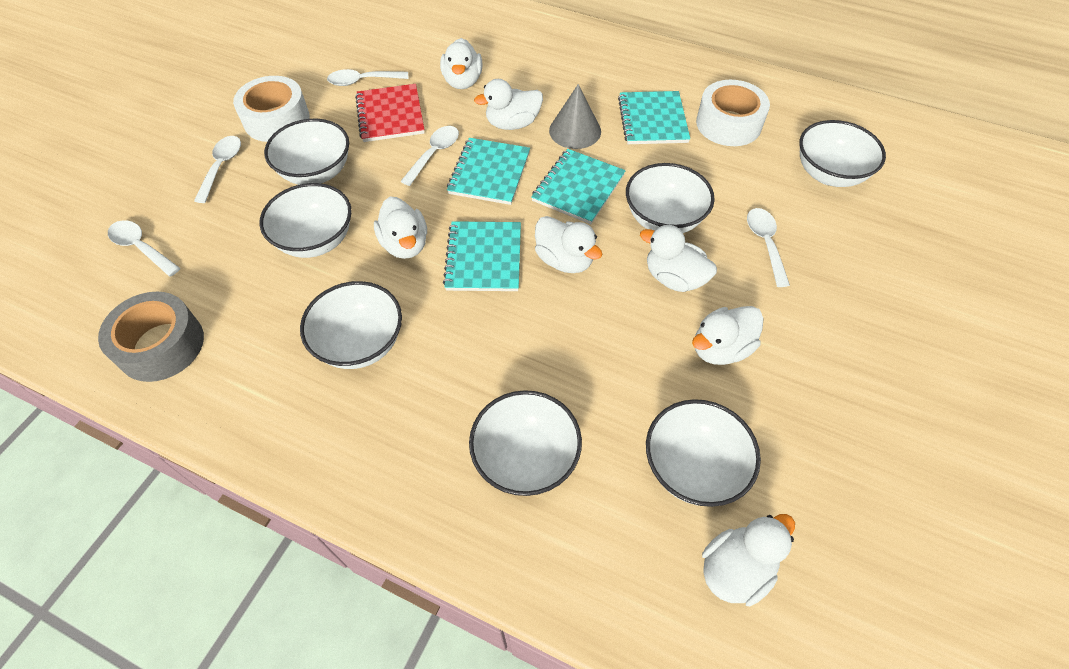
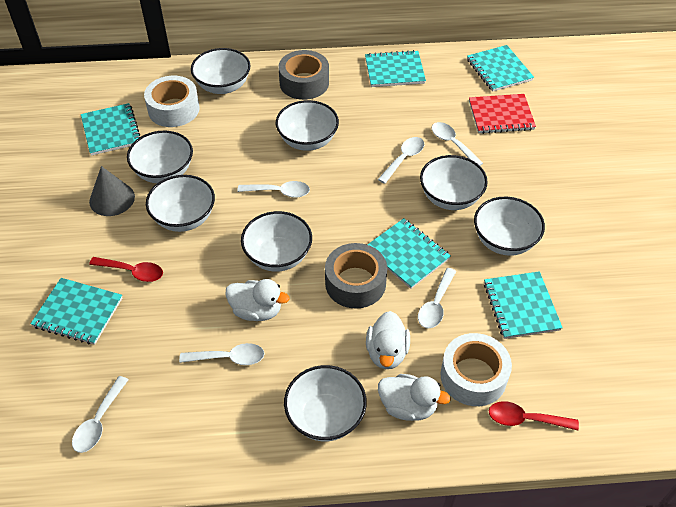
grey tape: [98,292,204,382] = 1 -> [278,50,329,100] [325,243,387,309] = 2
red spoon: none = 0 -> [89,257,163,282] [489,401,579,431] = 2
turquoise notebook: [443,221,521,291] [447,138,530,205] [531,149,626,224] [618,91,690,144] = 4 -> [31,278,122,345] [81,103,140,156] [365,50,426,87] [367,218,451,289] [467,45,534,92] [484,271,563,339] = 6
white bowl: [260,183,352,258] [264,119,349,185] [300,281,402,369] [469,390,582,496] [626,163,715,233] [646,399,761,507] [799,120,886,187] = 7 -> [127,131,193,183] [146,175,215,232] [191,48,250,94] [241,211,312,272] [276,100,339,151] [284,365,367,441] [420,155,488,210] [474,197,545,256] = 8
white duck: [374,197,427,259] [440,38,483,89] [474,79,543,130] [535,216,602,273] [640,225,717,292] [692,306,764,365] [702,514,795,606] = 7 -> [225,279,289,321] [366,311,410,369] [378,374,451,421] = 3
white spoon: [108,220,180,277] [194,136,241,203] [327,69,408,86] [400,126,459,186] [747,208,790,287] = 5 -> [72,376,128,453] [179,343,264,365] [237,181,310,198] [378,137,424,184] [418,268,456,328] [432,122,483,166] = 6

